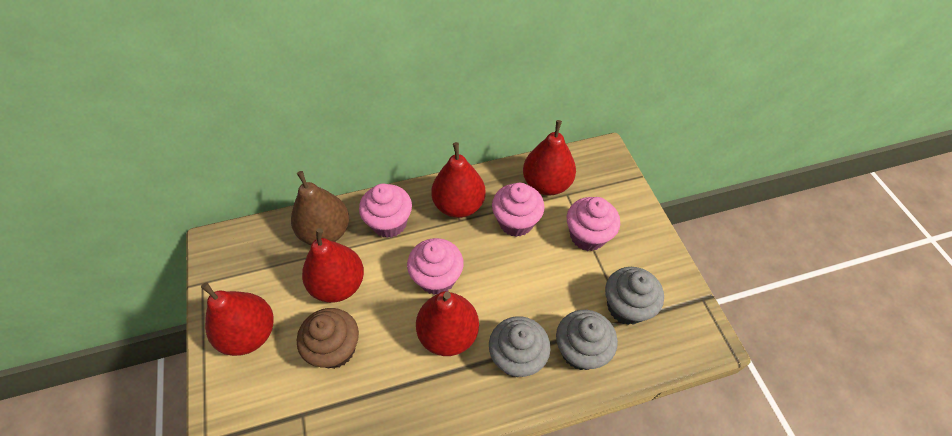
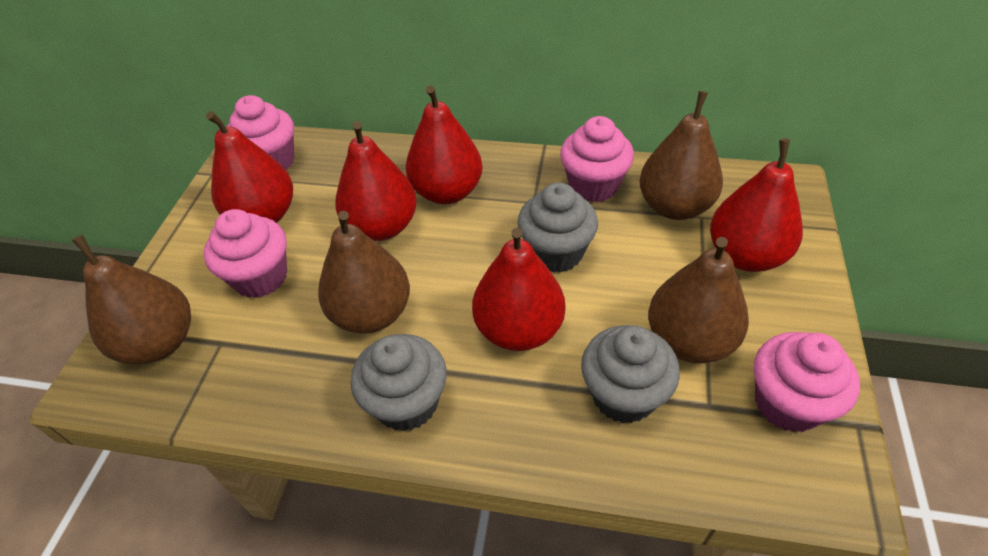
brown cupcake: [297,308,359,369] = 1 -> none = 0
brown pear: [291,171,349,245] = 1 -> [72,235,191,364] [318,210,410,334] [639,91,723,220] [648,237,749,363] = 4

